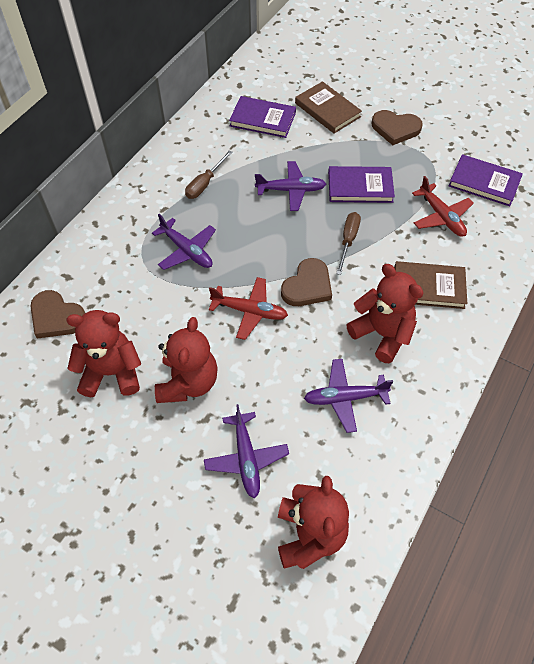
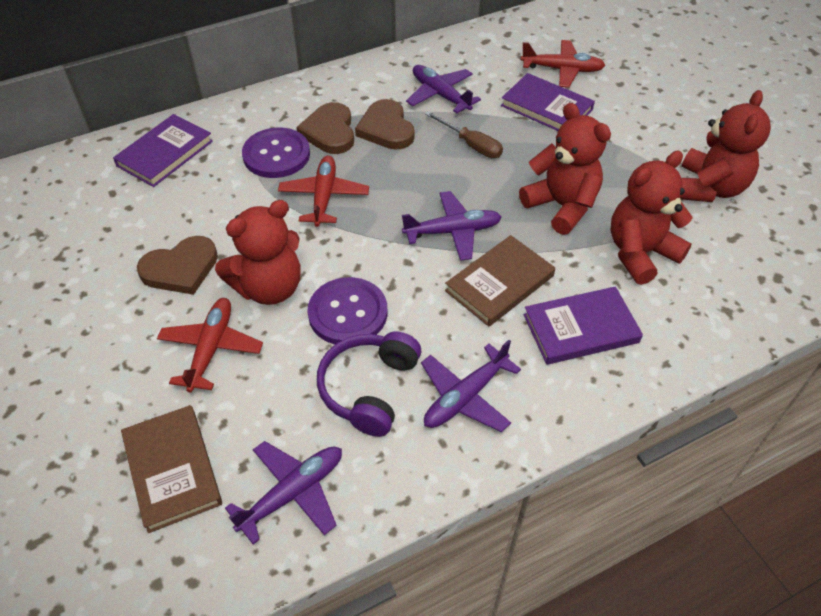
brown screwdriver: [185,150,233,199] [336,212,361,275] = 2 -> [425,111,503,158] = 1
purple button: none = 0 -> [242,127,310,178] [307,277,387,344] = 2
purple headphones: none = 0 -> [317,331,421,437] = 1
red plane: [209,277,288,340] [412,176,474,237] = 2 -> [157,298,263,393] [278,156,369,227] [521,40,605,88] = 3

